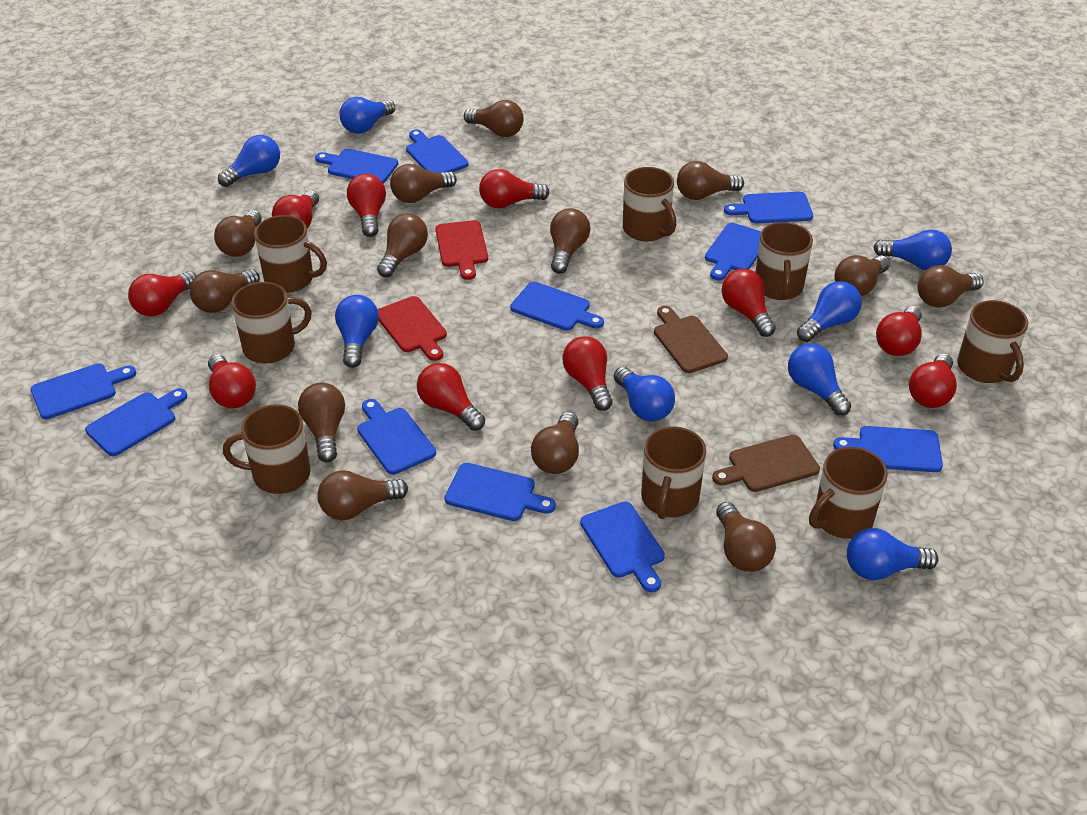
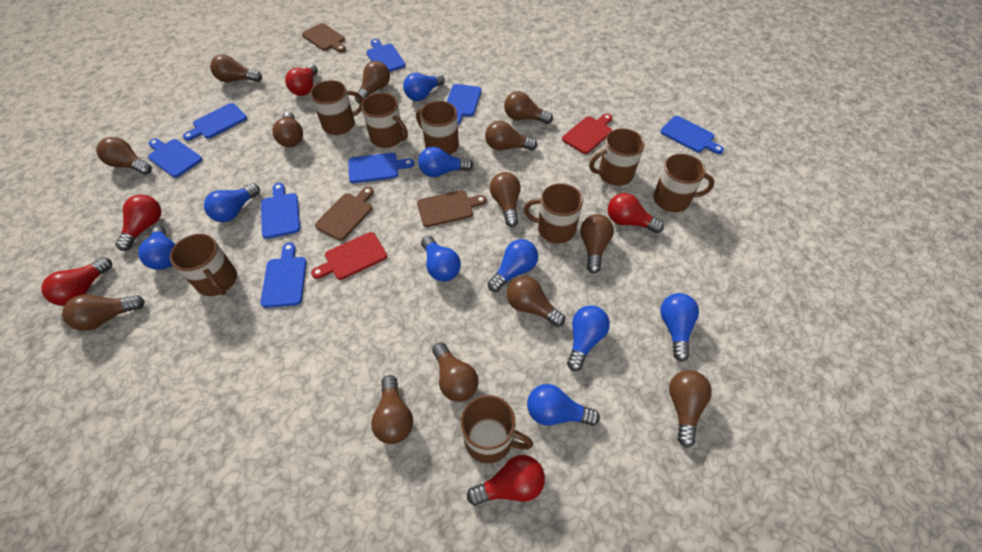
blue cutting board: [30,363,136,419] [85,388,187,456] [315,149,398,184] [357,399,436,475] [406,130,469,173] [445,463,556,521] [510,282,604,331] [580,501,665,592] [705,223,762,281] [724,192,813,224] [833,426,943,472] = 11 -> [148,139,202,178] [183,103,247,141] [260,243,307,308] [261,183,300,239] [348,153,414,183] [366,39,405,72] [447,84,481,125] [660,116,724,154] = 8
blue light bulb: [218,135,280,187] [335,295,379,368] [339,97,395,134] [614,367,675,422] [788,344,851,416] [797,281,862,342] [847,528,939,580] [873,230,952,270] = 8 -> [138,225,175,270] [204,183,260,222] [403,73,445,101] [418,147,474,177] [421,236,461,281] [488,239,538,292] [527,384,600,426] [567,305,610,371] [660,293,699,362] = 9
brown cutting board: [654,306,728,373] [712,435,820,492] = 2 -> [302,23,346,52] [315,187,374,241] [417,190,487,227] = 3
red light bulb: [128,271,197,316] [208,354,256,408] [272,190,319,228] [347,174,386,237] [417,363,485,431] [479,169,550,208] [563,336,613,411] [722,269,776,337] [876,306,922,356] [909,353,957,408] = 10 -> [41,257,112,306] [115,195,161,251] [285,64,318,96] [467,455,545,506] [608,193,664,233] = 5

